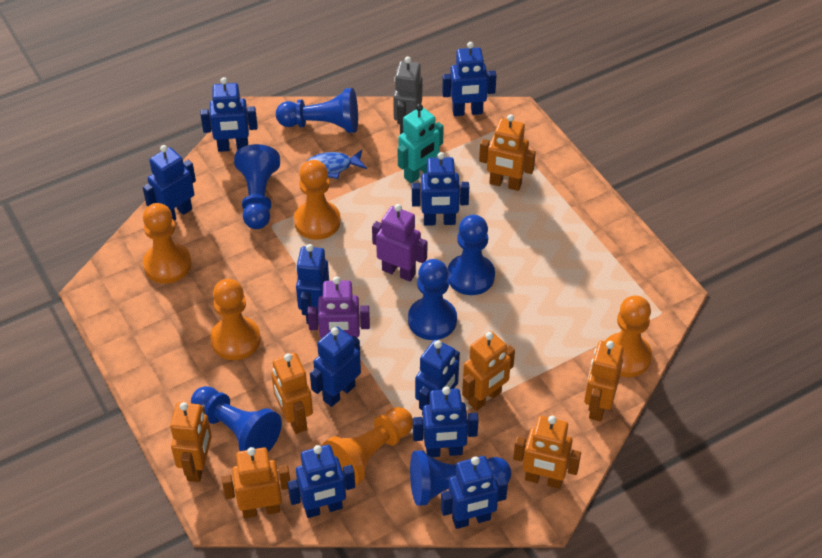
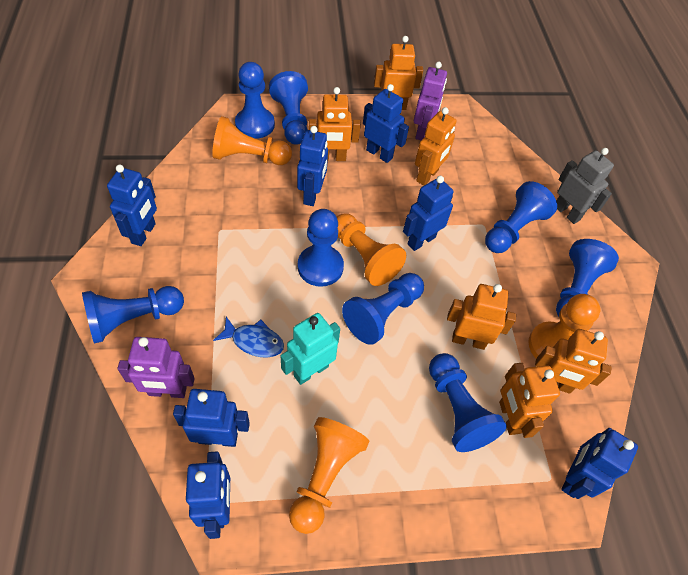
blue pawn: [191,386,282,452] [234,144,280,229] [276,88,358,133] [408,259,457,340] [410,450,511,506] [448,215,495,295] = 6 -> [82,286,184,344] [235,62,275,139] [269,71,308,145] [298,209,344,287] [342,273,424,345] [429,353,507,452] [485,181,557,253] [556,239,619,318] = 8
blue robot: [143,145,196,221] [201,77,258,152] [288,445,355,518] [296,244,329,325] [310,327,361,407] [412,152,469,226] [413,386,479,457] [415,339,460,415] [441,456,508,529] [442,42,496,116] = 10 -> [107,165,157,246] [173,389,250,447] [186,452,230,539] [297,126,328,206] [363,84,409,163] [403,176,454,251] [561,428,638,499] = 7
orange pawn: [143,203,192,284] [210,279,261,360] [294,160,341,240] [322,407,413,486] [605,295,652,377] = 5 -> [212,116,292,165] [289,417,369,534] [337,213,406,286] [528,294,600,358] = 4
orange robot: [170,402,212,482] [221,447,290,518] [271,353,313,434] [462,331,515,411] [479,114,536,191] [513,416,581,489] [584,341,624,422] = 7 -> [309,87,361,161] [374,36,423,110] [415,107,457,185] [447,284,516,350] [499,363,560,438] [535,329,611,394] = 6

